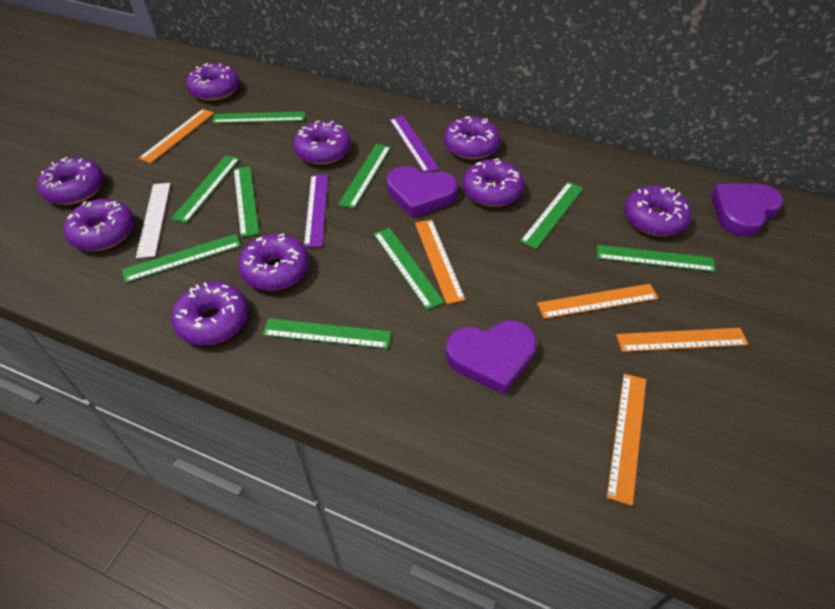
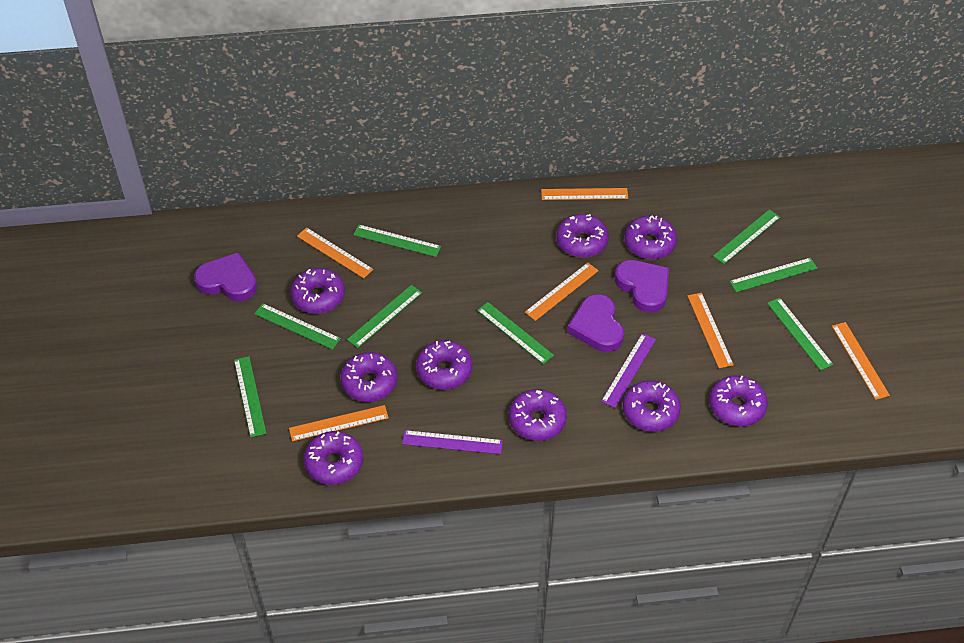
green ruler: [122,234,241,283] [171,155,240,223] [212,112,305,123] [234,166,259,237] [262,318,391,349] [338,144,391,209] [374,228,444,310] [520,182,583,249] [597,245,716,272] = 9 -> [234,356,266,437] [254,303,341,350] [347,285,422,348] [353,225,441,257] [477,302,554,364] [713,209,780,264] [729,258,817,292] [767,298,833,370] = 8
orange ruler: [138,109,214,163] [415,220,466,304] [537,284,659,319] [607,373,646,506] [616,328,749,352] = 5 -> [289,405,389,441] [297,227,373,278] [525,263,599,321] [541,188,628,200] [688,293,734,368] [832,322,890,400] = 6
white ruler: [136,183,171,258] = 1 -> none = 0

